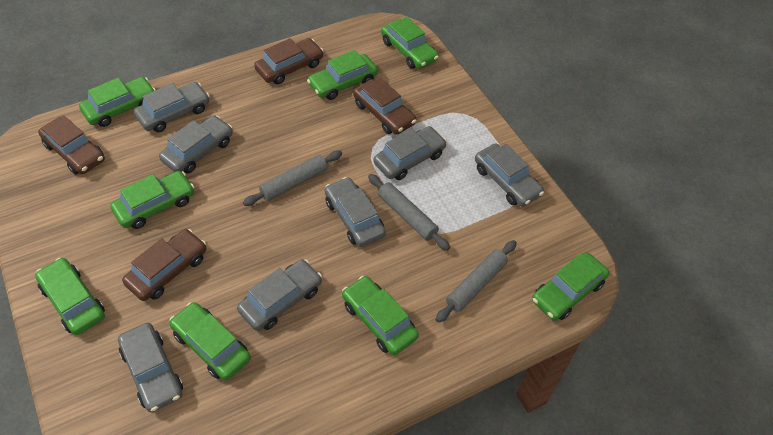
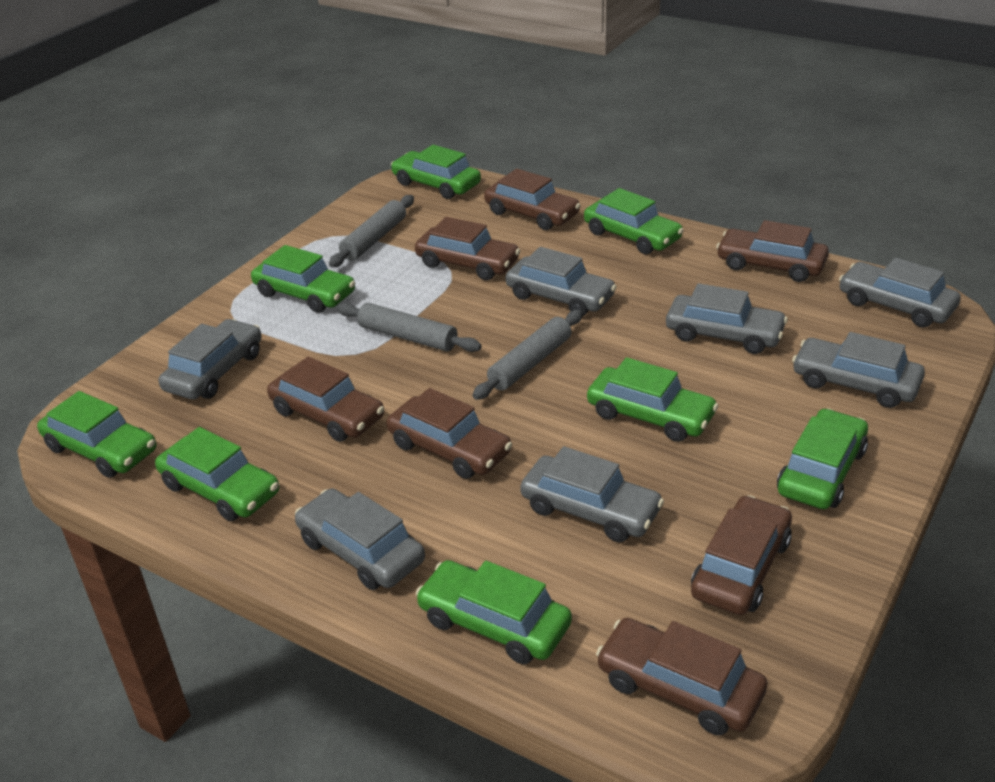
brown car: [38,115,105,174] [122,229,206,301] [254,38,324,84] [353,78,416,135] = 4 -> [267,357,384,442] [387,388,512,479] [415,217,520,280] [484,169,581,230] [596,618,767,735] [691,495,792,615] [716,220,829,282] = 7

